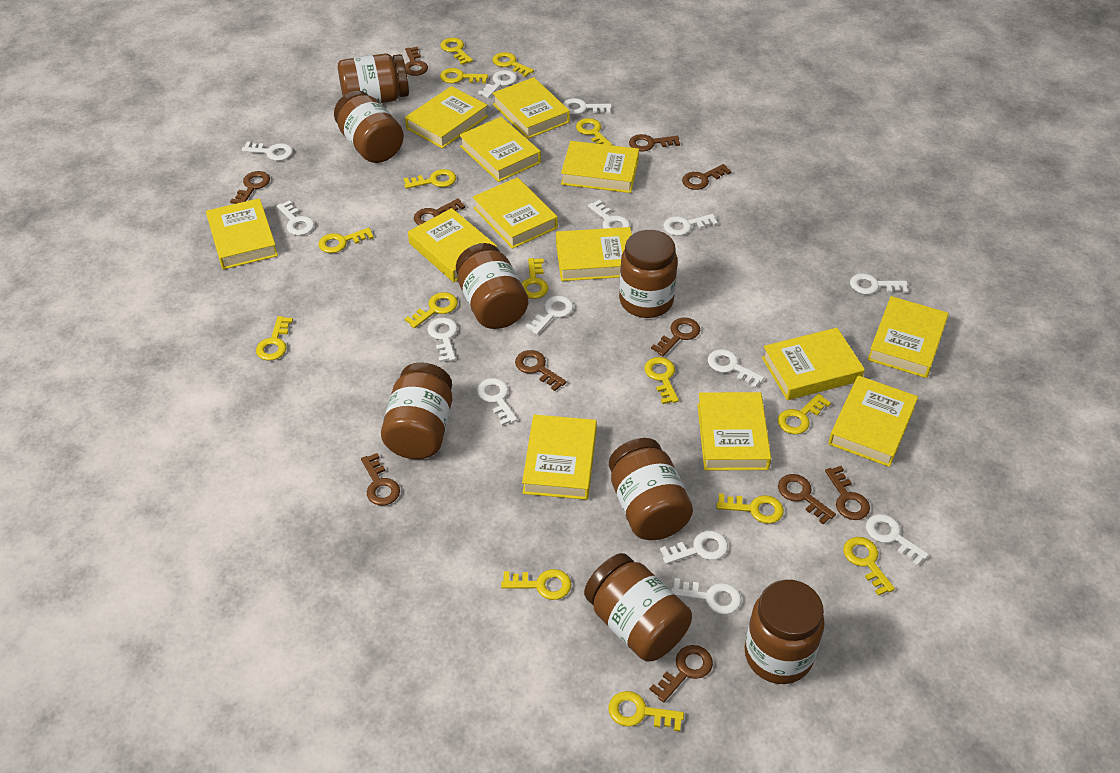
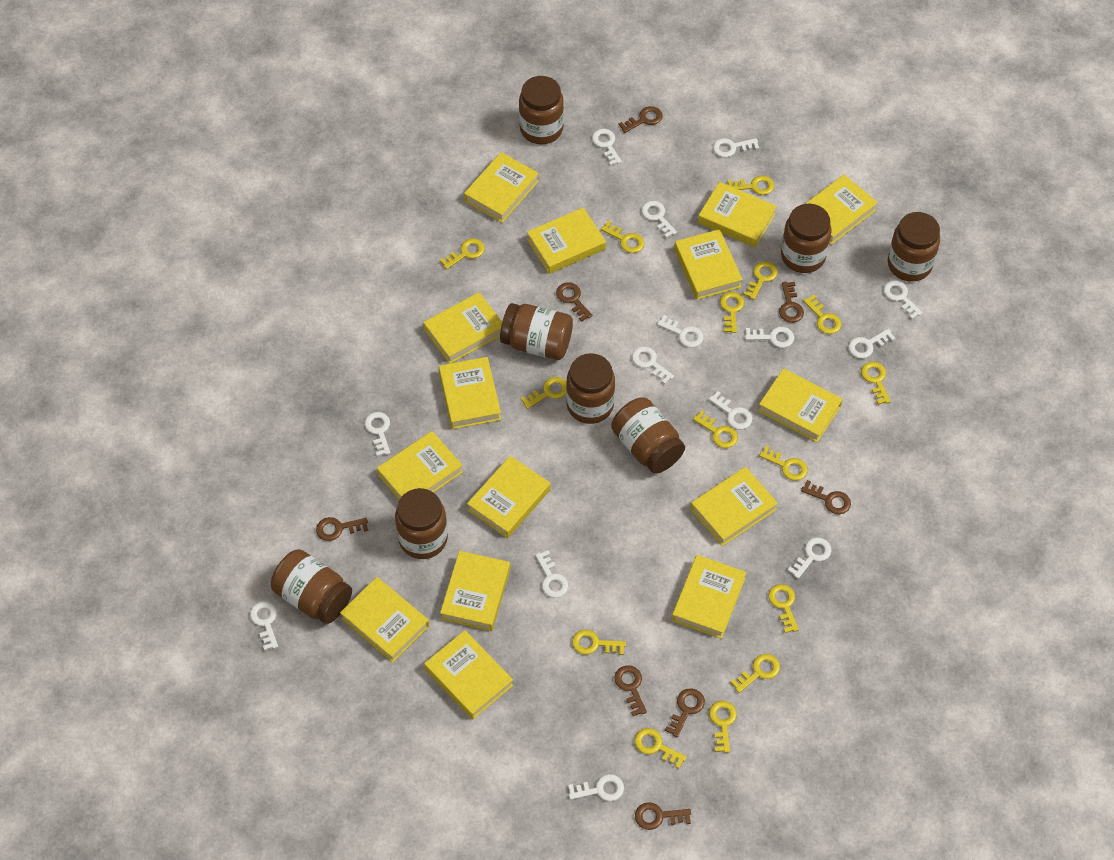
brown key: [230,171,270,204] [361,453,400,506] [405,47,428,76] [414,198,465,225] [515,350,567,391] [629,134,680,152] [650,645,713,702] [651,318,700,356] [682,164,731,190] [778,474,836,524] [825,466,870,520] = 11 -> [316,517,368,541] [556,282,592,322] [614,665,647,716] [619,106,663,133] [635,802,691,830] [665,688,705,737] [779,282,804,323] [801,480,851,514] = 8
yellow book: [206,198,278,269] [405,86,488,149] [408,208,497,282] [459,117,541,182] [473,177,558,249] [492,77,570,139] [522,414,597,500] [556,227,632,281] [561,141,639,193] [697,392,771,470] [762,328,865,400] [828,375,918,467] [868,296,949,378] = 13 -> [340,577,429,663] [377,431,463,500] [423,292,502,364] [424,630,513,719] [439,357,501,429] [440,551,510,631] [464,152,539,223] [467,456,550,538] [527,208,606,274] [672,555,746,639] [674,229,743,300] [691,467,778,546] [698,182,777,247] [758,368,843,442] [805,175,878,245] = 15

